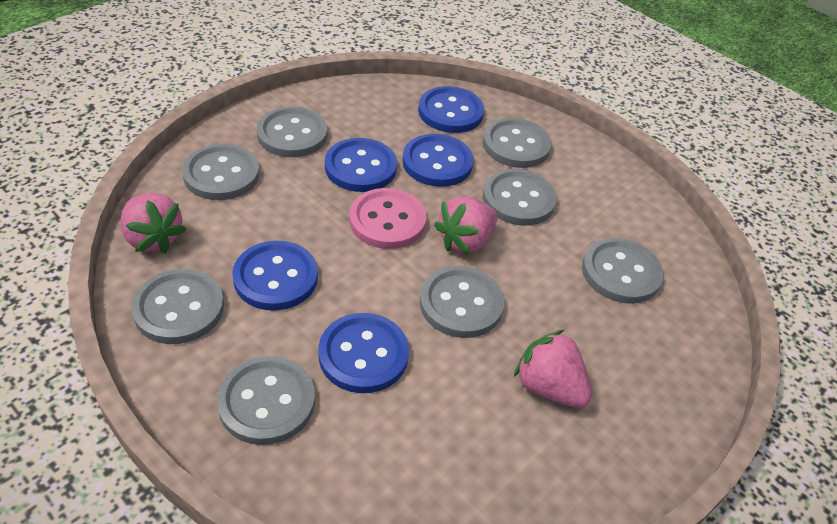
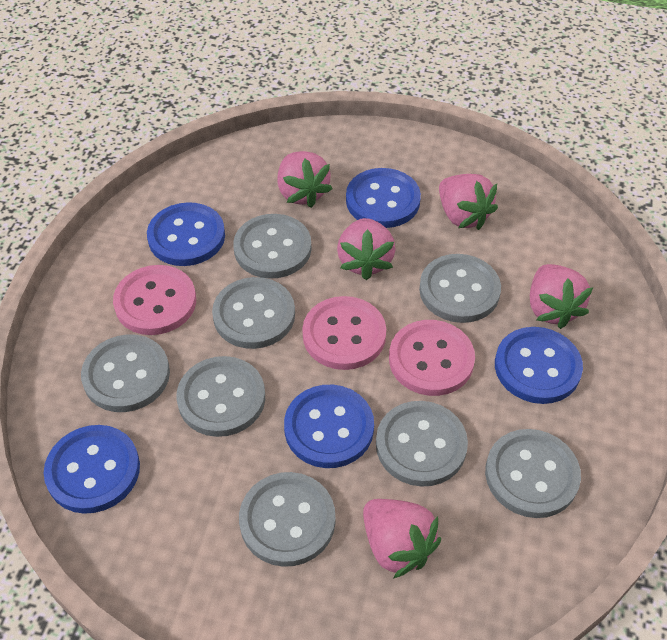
pink button: [349,188,426,249] = 1 -> [113,265,196,335] [302,296,386,370] [389,320,475,396] = 3
pink strawberry: [120,193,187,253] [434,196,497,255] [514,330,591,408] = 3 -> [278,151,332,208] [337,218,396,280] [363,499,441,578] [439,174,498,230] [530,264,593,329] = 5

